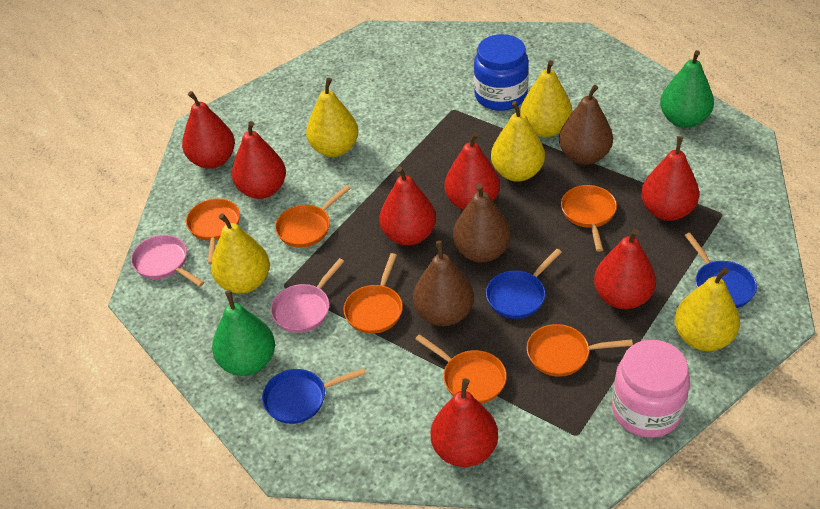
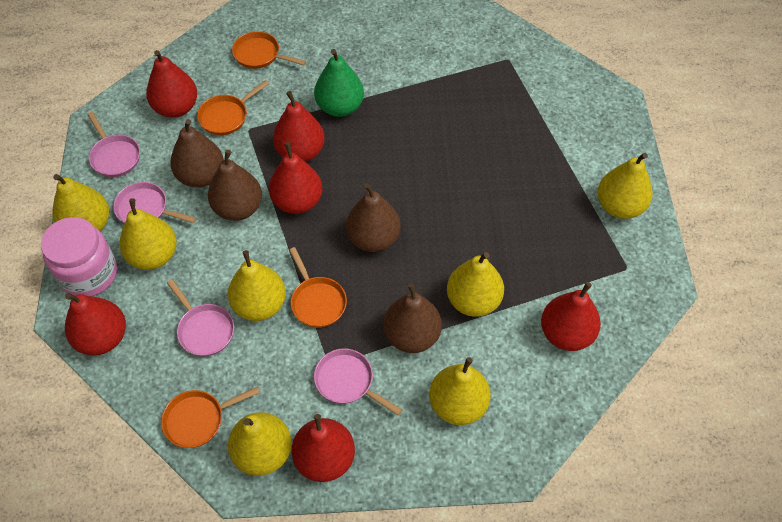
blue jar: [474,34,529,111] = 1 -> none = 0
blue pan: [262,368,366,424] [486,249,562,319] [684,233,757,308] = 3 -> none = 0
brown pear: [413,241,474,326] [453,184,511,263] [559,85,613,165] = 3 -> [170,119,224,188] [208,150,262,221] [346,183,401,252] [383,283,442,353] = 4
green pear: [212,290,275,376] [660,50,714,128] = 2 -> [314,49,364,117] = 1
orange pan: [186,198,240,264] [275,185,351,248] [344,253,403,334] [415,334,507,404] [527,324,633,377] [561,185,617,252] = 6 -> [161,386,260,448] [197,80,269,135] [232,31,306,69] [289,247,347,328] = 4
pink pan: [131,235,204,287] [271,258,345,333] = 2 -> [87,112,140,177] [113,182,196,223] [167,279,234,356] [314,349,402,416] = 4
red pear: [182,91,235,169] [232,121,286,199] [379,167,436,246] [431,378,498,467] [445,132,500,210] [594,229,656,309] [641,136,699,221] = 7 -> [65,293,126,356] [146,50,197,118] [269,142,323,214] [273,91,325,162] [291,414,355,482] [541,282,601,351] = 6
yellow pear: [211,213,270,294] [306,78,358,157] [491,101,545,182] [520,60,572,137] [674,267,740,351] = 5 -> [52,174,109,231] [119,198,177,270] [228,250,286,321] [228,412,292,476] [429,357,491,425] [447,252,504,317] [597,153,653,219] = 7

